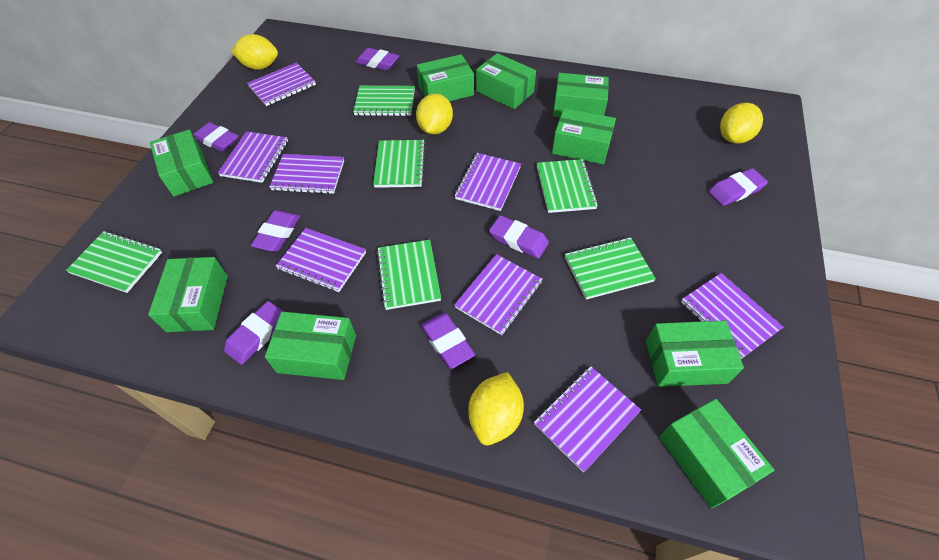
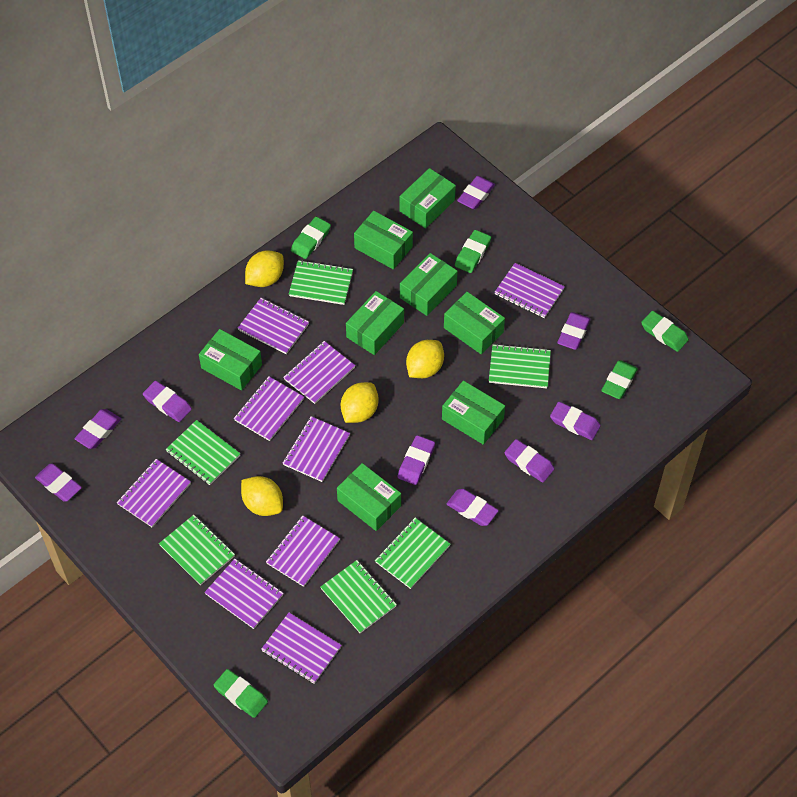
green box: [148,257,228,332] [150,129,213,197] [265,312,356,380] [417,54,474,101] [476,53,536,109] [552,108,616,164] [553,73,609,117] [646,320,744,387] [660,399,774,509] = 9 -> [199,329,262,391] [337,463,401,531] [346,291,404,355] [354,211,413,270] [400,168,456,229] [400,253,458,316] [442,381,505,445] [444,292,505,354] = 8
green eraser: none = 0 -> [214,669,268,718] [291,217,331,259] [455,230,491,273] [601,360,638,399] [641,311,689,352] = 5
purple eraser: [193,122,239,152] [224,301,284,365] [251,210,300,251] [356,48,399,70] [420,313,475,369] [489,215,549,258] [709,168,768,206] = 7 -> [35,464,82,502] [75,409,121,449] [143,381,192,422] [398,435,435,485] [447,489,499,526] [457,176,495,209] [504,439,554,483] [550,402,601,440] [557,312,591,350] = 9
purple notebook: [218,131,288,183] [247,63,316,106] [269,154,344,194] [276,228,366,292] [454,254,543,335] [455,153,521,211] [534,366,641,472] [681,273,783,359] = 8 -> [117,459,191,527] [204,559,284,629] [234,376,304,441] [238,298,309,354] [261,613,342,684] [266,515,340,587] [283,341,355,404] [283,416,350,482] [495,263,565,318] = 9

